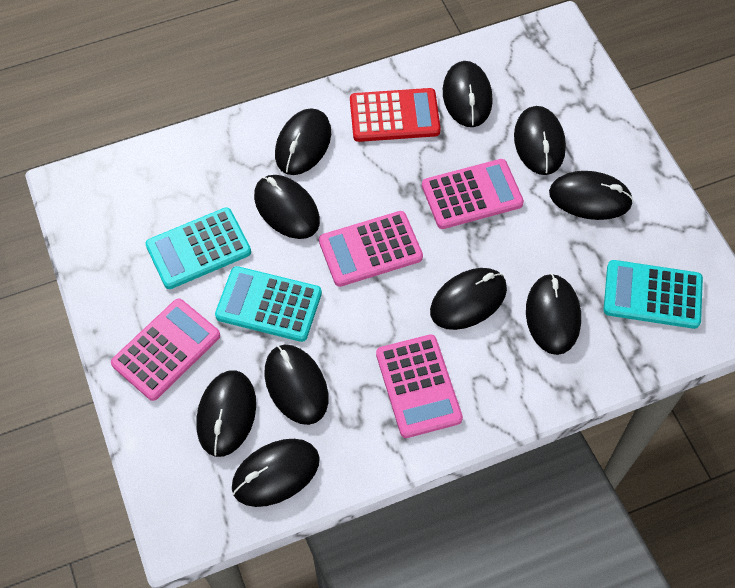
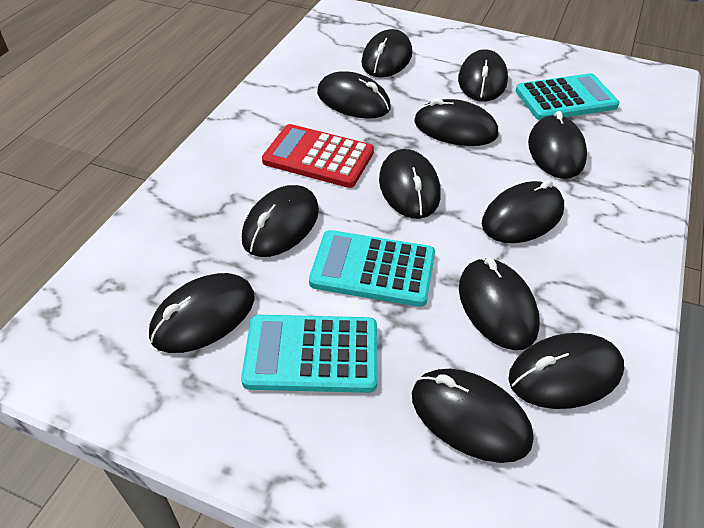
black mouse: [196,370,256,457] [232,439,320,507] [254,175,320,239] [264,345,328,425] [275,108,331,175] [430,268,507,330] [443,61,493,127] [514,106,566,175] [526,273,581,355] [549,171,633,220] = 10 -> [149,273,255,353] [242,185,319,257] [317,71,391,119] [361,29,412,77] [379,149,441,219] [412,369,533,463] [414,98,498,146] [458,49,508,102] [459,258,540,350] [482,180,564,243] [508,333,624,409] [528,111,587,179] = 12
pink calculator: [111,299,220,401] [319,211,423,287] [376,334,463,438] [422,159,524,229] = 4 -> none = 0

